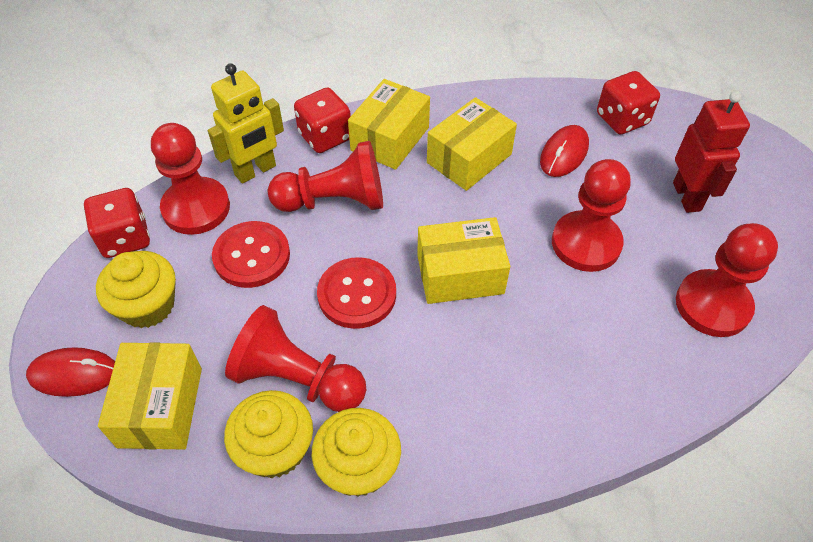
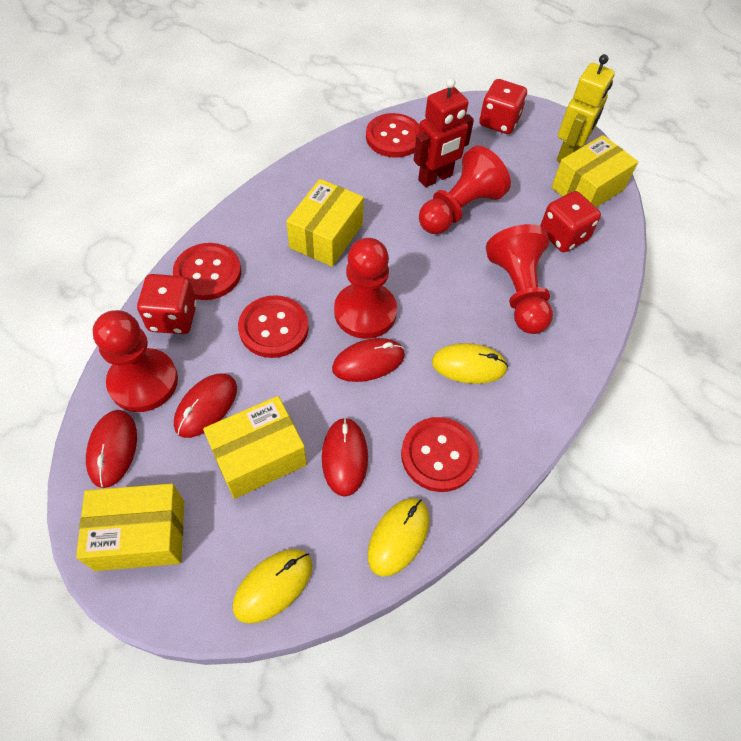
red button: [212,221,290,288] [317,257,396,329] = 2 -> [173,243,241,300] [238,295,309,358] [366,113,420,158] [401,417,479,492] = 4
red mouse: [26,347,115,397] [540,125,589,177] = 2 -> [86,410,137,488] [174,373,237,438] [322,418,368,497] [332,338,405,382] = 4
red pawn: [151,123,230,235] [225,305,366,412] [268,141,383,212] [552,159,631,272] [676,223,778,337] = 5 -> [93,310,178,412] [334,238,397,339] [419,146,511,234] [486,224,553,334] = 4
yellow cupcake: [96,251,176,328] [224,390,313,478] [312,408,401,497] = 3 -> none = 0
yellow mouse: none = 0 -> [233,549,312,624] [367,498,429,577] [432,343,508,384] = 3

